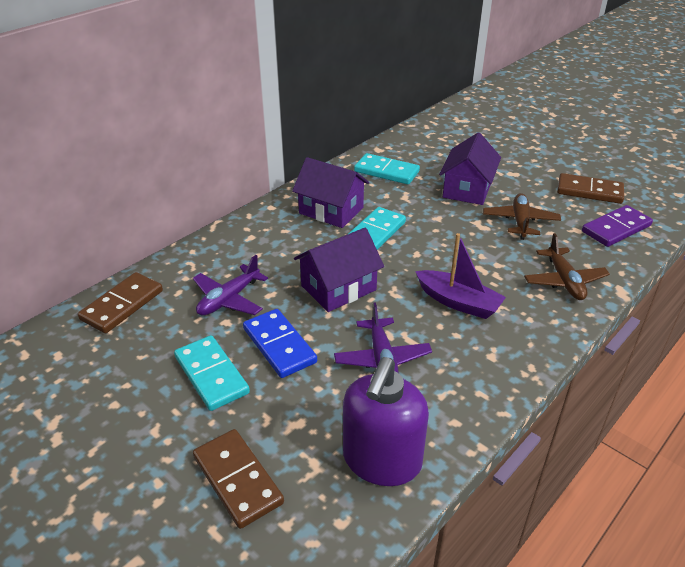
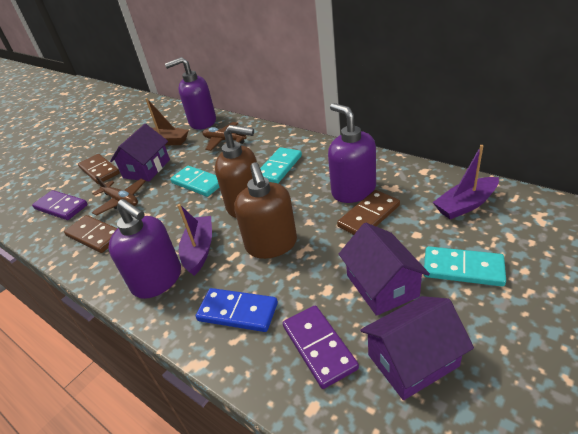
brown boat: none = 0 -> [145,98,189,145] = 1
brown soap dispenser: none = 0 -> [215,125,257,218] [234,162,297,259] = 2
purple boat: [415,233,506,319] = 1 -> [177,204,212,276] [433,145,499,220] = 2
purple domino: [582,205,653,247] = 1 -> [32,190,88,220] [283,305,359,389] = 2
purple plane: [193,255,268,315] [334,302,432,373] = 2 -> none = 0
purple soap dispenser: [343,357,429,486] = 1 -> [108,199,181,299] [165,57,216,130] [328,103,376,203] = 3

